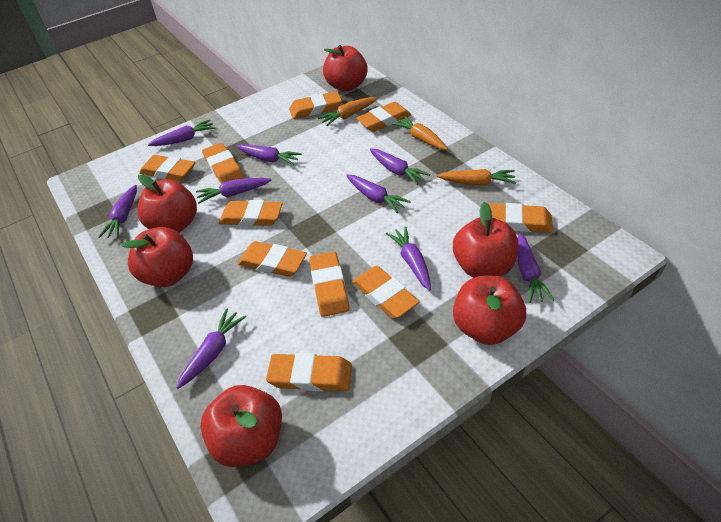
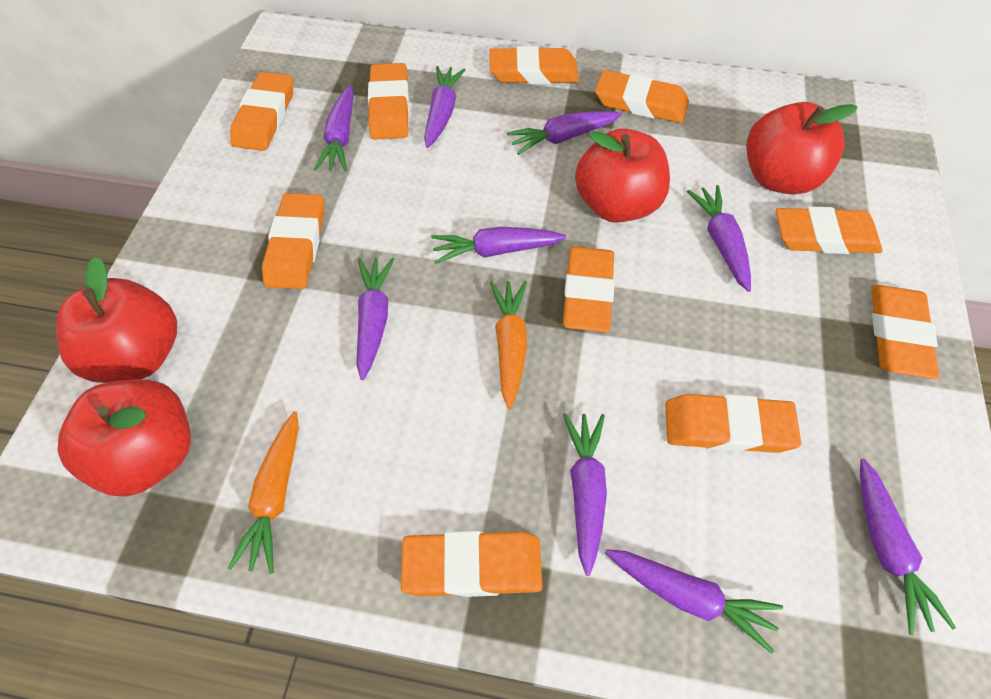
orange carrot: [318,97,377,126] [392,116,448,150] [437,169,516,185] = 3 -> [228,411,299,574] [490,281,527,409] = 2
red apple: [121,227,193,287] [137,174,197,233] [200,385,282,467] [323,45,367,91] [453,202,518,278] [453,276,526,345] = 6 -> [56,256,177,383] [58,379,191,497] [575,129,670,223] [746,102,857,194] = 4

